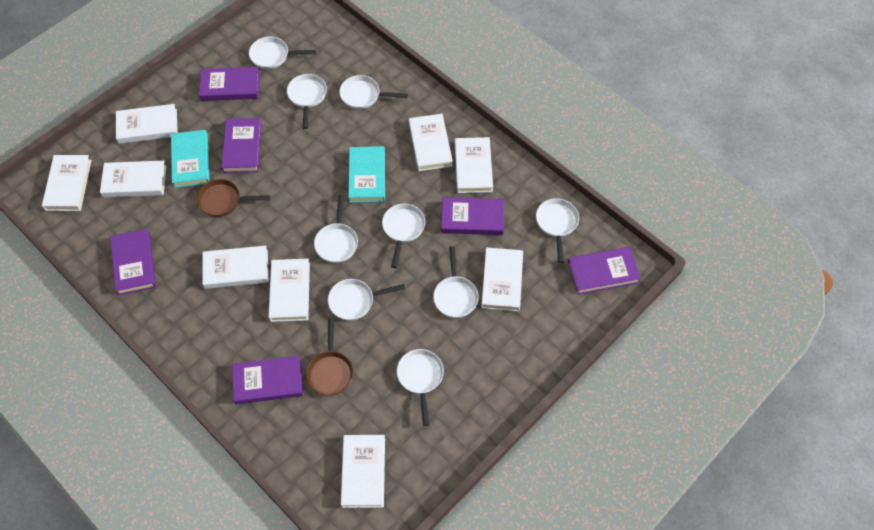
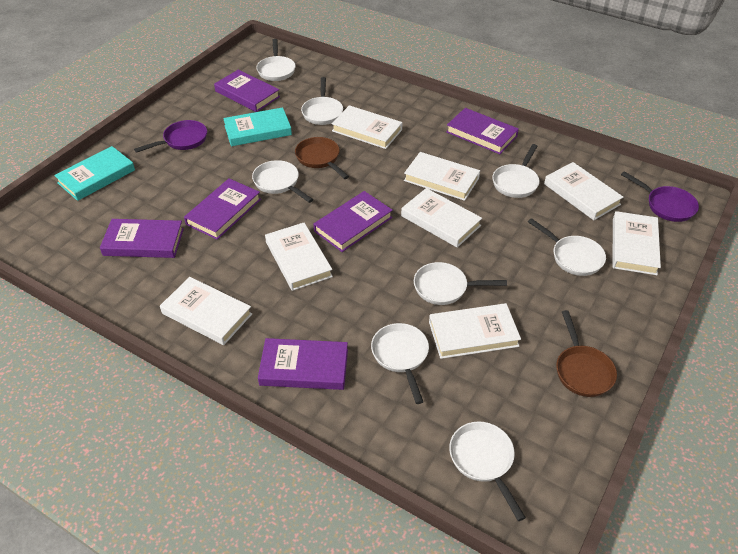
purple pan: none = 0 -> [134,120,207,153] [621,171,699,222] = 2
white book: [42,155,92,211] [100,161,167,197] [116,104,178,144] [202,246,269,289] [268,259,310,322] [341,435,385,508] [409,114,453,171] [455,137,493,193] [481,247,523,312] = 9 -> [160,277,252,345] [265,223,333,291] [332,105,403,149] [401,188,482,248] [404,152,480,201] [429,303,521,359] [544,162,623,220] [613,211,661,275] = 8
white pan: [249,37,316,69] [287,74,327,129] [314,195,358,263] [328,279,405,321] [339,75,408,109] [382,204,425,268] [397,349,444,426] [433,246,479,318] [536,198,579,263] = 9 -> [252,160,313,203] [256,39,296,81] [301,77,343,125] [371,323,429,404] [414,262,507,305] [449,422,526,521] [492,144,539,198] [528,218,606,276] = 8

